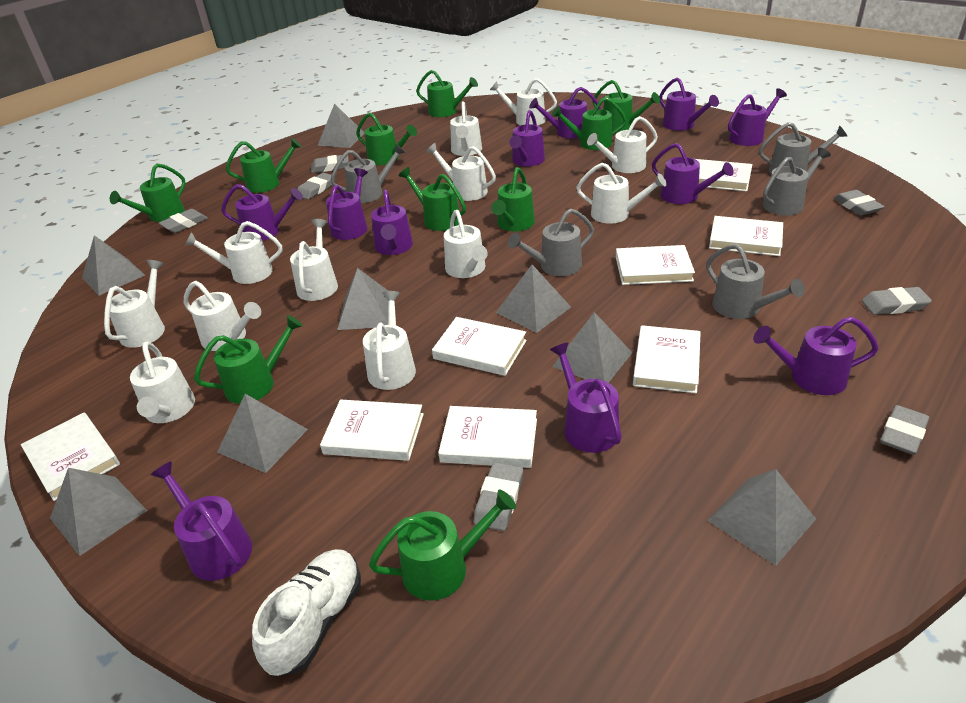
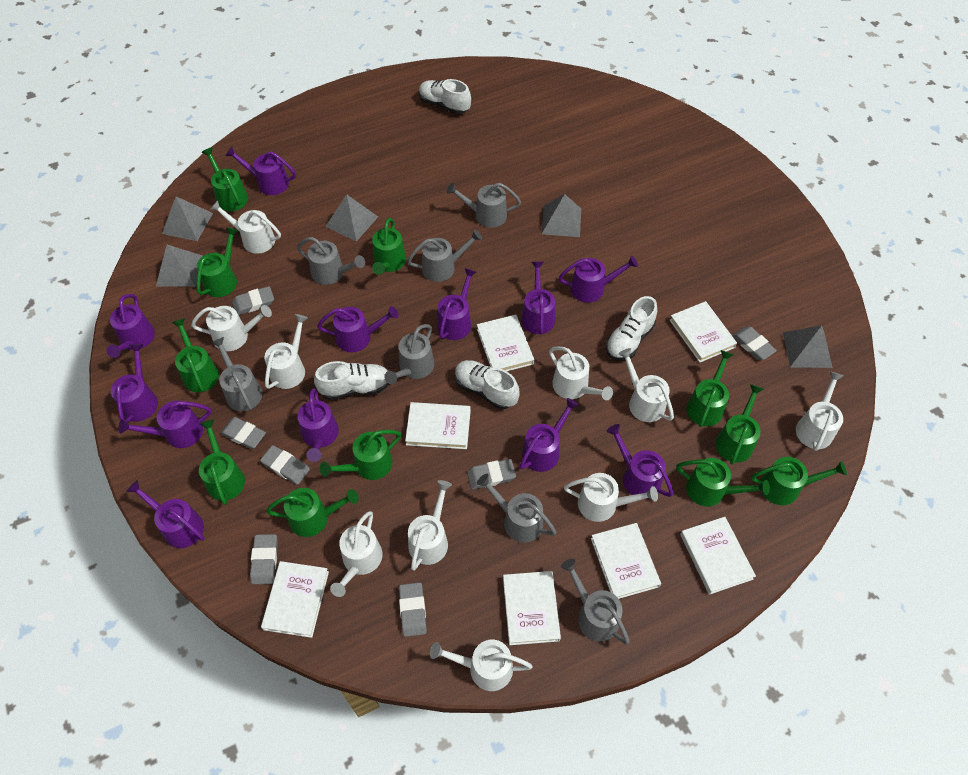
green watering can: [110,163,186,222] [194,315,303,404] [226,138,302,193] [356,113,417,165] [369,490,516,601] [399,167,466,231] [416,70,478,117] [491,167,535,232] [551,97,627,150] [593,80,660,132] = 10 -> [172,318,219,392] [196,227,239,297] [199,419,245,505] [202,147,248,211] [266,488,358,537] [320,430,401,480] [372,218,406,275] [676,458,770,507] [686,350,734,427] [716,384,763,464] [751,457,847,505] = 11
grey pyramid: [50,468,147,556] [82,235,145,296] [217,394,308,473] [318,104,365,148] [337,268,388,330] [496,264,571,333] [552,312,632,383] [707,469,816,566] = 8 -> [156,245,203,287] [162,196,213,241] [325,194,378,242] [541,194,581,237] [783,325,833,368] = 5
grey watering can: [330,144,406,203] [508,208,594,276] [706,244,805,319] [759,122,847,173] [763,148,831,216] = 5 -> [211,337,262,411] [297,237,365,285] [384,324,434,384] [408,229,482,282] [447,183,521,228] [477,474,557,543] [561,559,630,645] = 7
purple watering can: [151,461,252,581] [221,184,303,241] [326,168,368,240] [371,190,413,255] [509,110,545,166] [529,87,601,139] [550,342,622,453] [652,143,734,204] [659,77,719,131] [728,88,787,146] [753,317,879,395] = 11 -> [106,294,155,358] [111,344,158,423] [119,401,212,448] [126,480,204,548] [225,147,296,195] [297,388,339,462] [317,306,399,352] [437,268,476,340] [519,398,579,472] [521,262,555,334] [559,256,638,303] [607,424,674,499] = 12
white book: [21,412,120,501] [320,400,424,461] [432,317,527,376] [438,406,537,468] [616,245,695,285] [633,325,701,393] [695,159,752,192] [709,216,783,256] = 8 -> [261,561,329,638] [405,402,471,449] [477,315,534,371] [503,571,561,645] [591,523,661,599] [670,301,737,362] [680,517,756,595] = 7
white shoe: [252,549,361,676] = 1 -> [314,361,389,400] [419,79,471,114] [455,360,520,409] [606,296,657,360] = 4
white watering can: [104,260,165,348] [130,341,195,423] [184,281,261,351] [185,221,282,284] [290,219,338,301] [363,291,416,390] [426,143,496,201] [444,210,488,278] [450,101,482,156] [490,78,557,125] [576,163,667,224] [587,116,658,173] = 12 -> [191,305,272,351] [210,200,281,254] [264,314,308,389] [330,511,382,597] [408,480,452,571] [430,640,532,691] [549,346,613,400] [564,473,658,522] [618,348,674,422] [796,371,843,451] = 10

